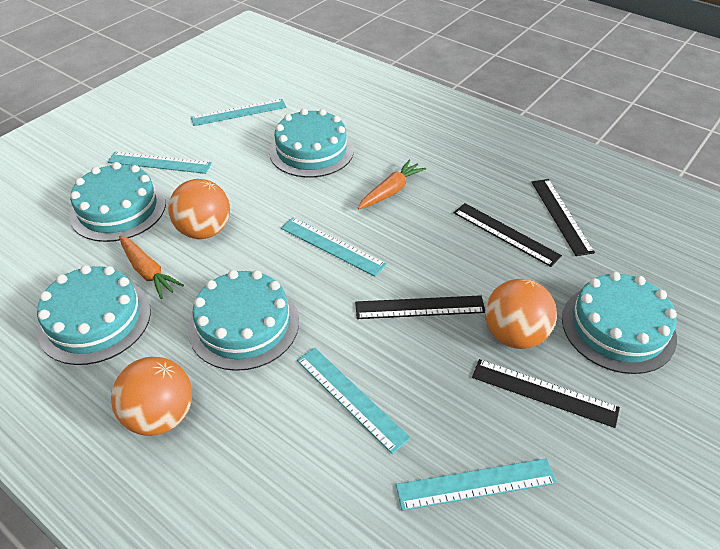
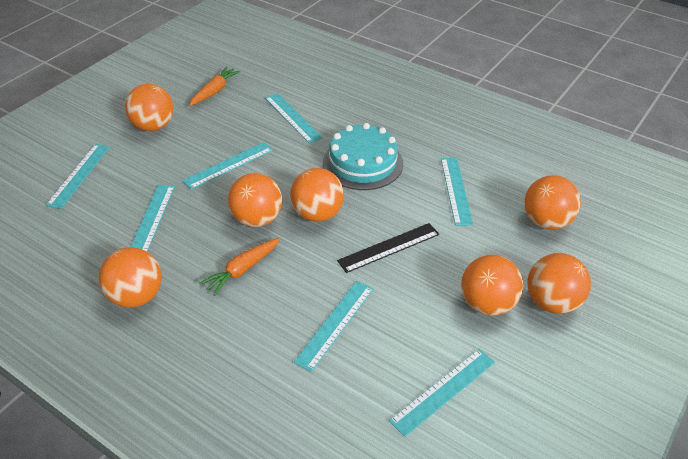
black ruler: [355,295,485,319] [454,203,562,267] [472,359,620,428] [532,179,595,256] = 4 -> [337,223,439,273] = 1
orange ball: [111,357,192,436] [168,179,230,239] [485,279,557,349] = 3 -> [99,247,162,308] [125,84,174,131] [228,173,282,227] [290,168,344,222] [461,255,523,316] [524,175,581,230] [527,253,591,314] = 7
turquoise cake: [37,265,151,365] [69,162,166,242] [188,270,299,371] [269,109,354,177] [562,272,677,374] = 5 -> [323,123,403,190] = 1
turquoise ruler: [108,151,212,174] [191,99,287,126] [281,217,387,276] [297,348,411,454] [396,458,557,511] = 5 -> [46,144,110,209] [131,185,175,252] [182,142,273,189] [265,93,323,143] [294,281,373,372] [389,349,495,437] [441,158,473,226] = 7

